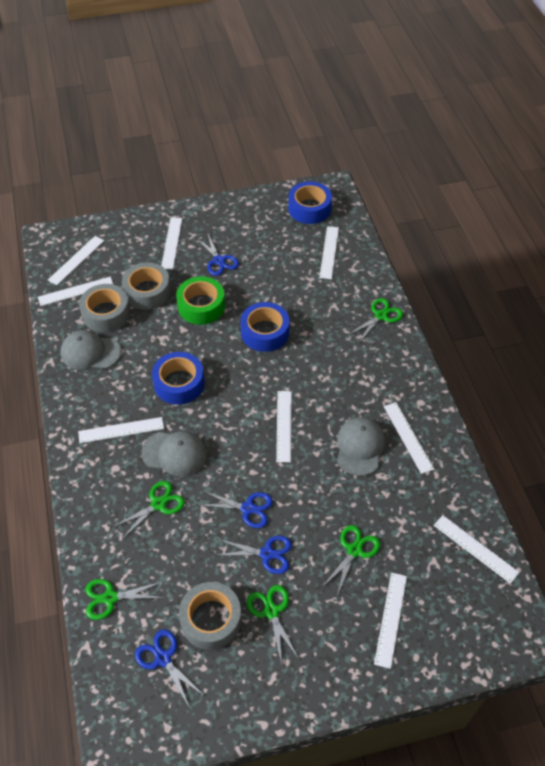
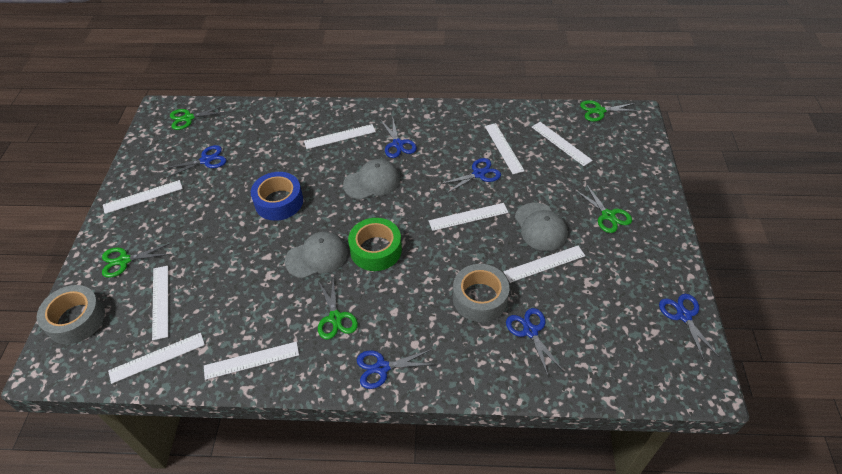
blue scissors: [135,629,203,707] [196,232,239,276] [199,490,273,528] [218,536,292,574] = 4 -> [163,145,226,178] [357,349,435,389] [381,119,417,158] [440,158,501,194] [506,308,563,376] [659,294,719,361] = 6
blue tape: [152,352,205,405] [240,302,290,352] [288,181,332,224] = 3 -> [251,172,303,221] = 1
grey tape: [79,284,130,332] [122,262,171,310] [179,582,241,650] = 3 -> [37,285,105,344] [453,264,509,322] = 2

